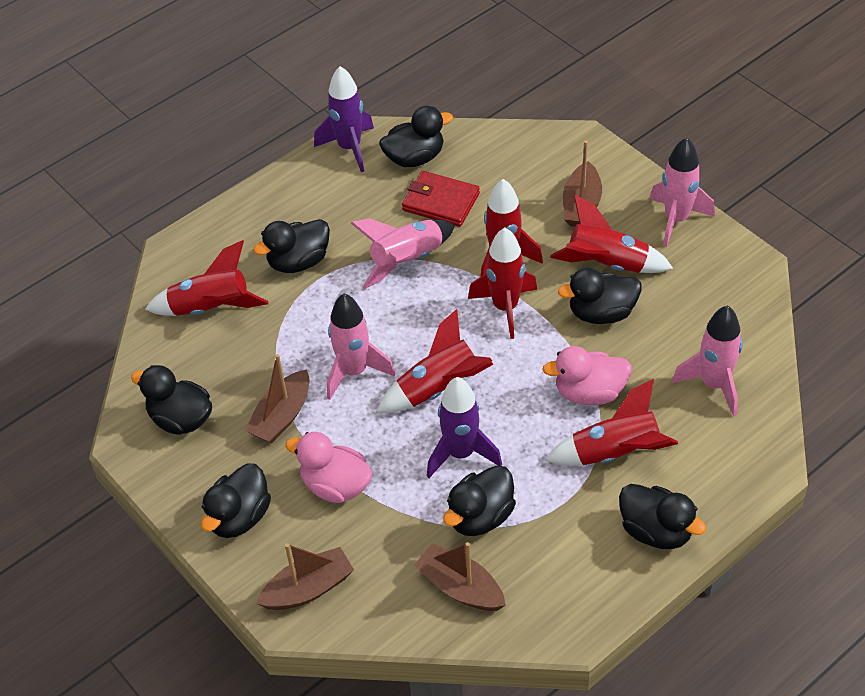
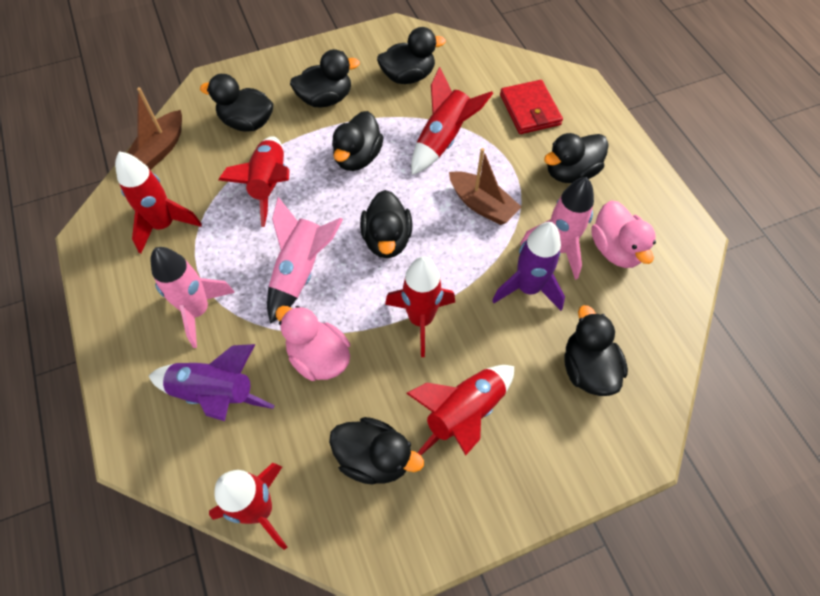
black duck: [131,365,212,435] [201,464,271,538] [253,219,330,273] [379,106,453,167] [443,465,516,536] [558,268,642,324] [619,484,706,549] = 7 -> [200,74,273,132] [290,49,360,108] [329,417,424,484] [332,111,384,171] [360,190,412,258] [377,27,446,84] [544,133,609,183] [564,305,628,396] = 8
brown boat: [245,354,309,444] [256,543,354,610] [414,542,506,611] [563,141,602,227] = 4 -> [127,87,182,170] [449,148,521,225] = 2
pink rocket: [327,293,395,400] [351,218,455,289] [650,137,715,247] [672,305,743,417] = 4 -> [150,247,235,348] [267,197,343,324] [520,177,594,280] = 3

